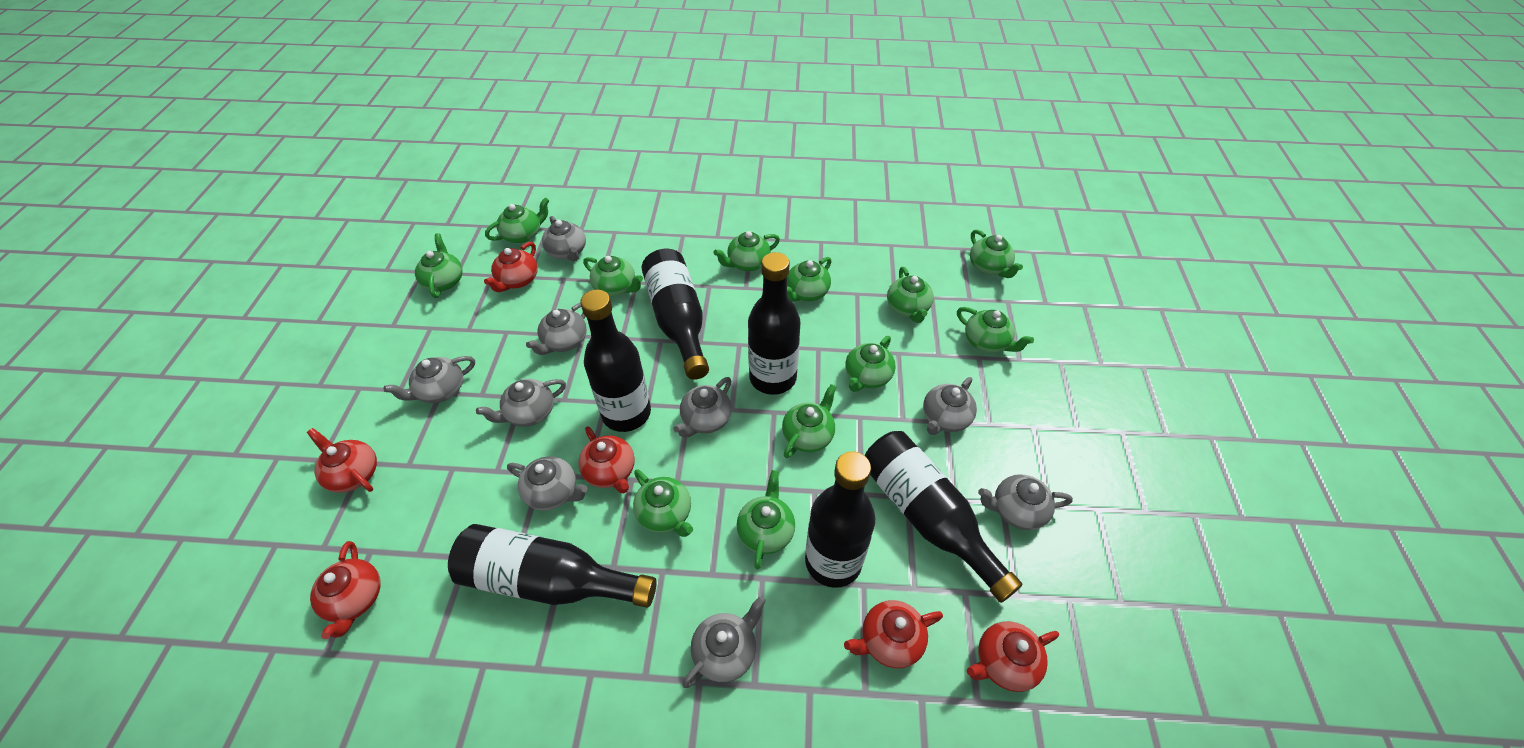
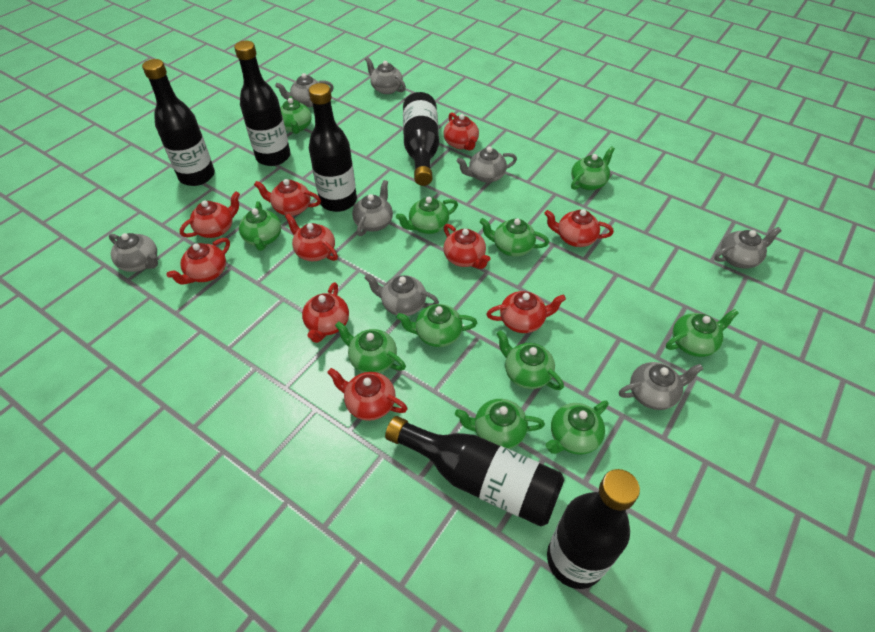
green teapot: [415,233,463,298] [485,197,550,243] [583,256,643,296] [633,469,693,537] [714,231,780,271] [737,470,795,569] [782,384,836,458] [787,257,832,302] [845,336,896,392] [887,267,934,323] [957,307,1034,353] [970,229,1023,278] = 12 -> [239,201,281,251] [280,96,312,134] [335,322,406,373] [396,197,458,234] [397,304,477,347] [455,399,545,449] [480,218,549,257] [496,330,564,390] [546,400,608,455] [571,146,615,190] [666,309,739,357] = 11
grey teapot: [384,356,475,403] [476,379,566,427] [507,456,587,511] [526,303,587,355] [542,216,586,261] [674,377,732,438] [682,596,766,688] [923,377,977,435] [978,474,1073,530] = 9 -> [109,233,158,272] [275,73,334,107] [352,180,393,236] [365,57,406,94] [365,274,439,316] [456,147,517,183] [619,362,703,410] [715,227,782,269] = 8
red teapot: [307,428,377,493] [310,541,381,640] [484,242,538,292] [578,426,635,493] [844,600,943,668] [967,621,1059,692] = 6 -> [166,238,230,285] [180,192,240,238] [254,179,321,216] [285,214,338,261] [302,282,349,343] [327,368,407,421] [443,113,479,150] [443,224,491,269] [487,291,566,333] [544,209,614,247] = 10

